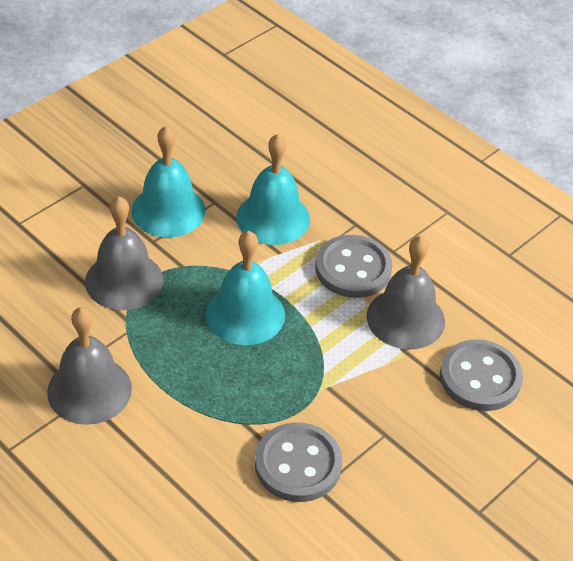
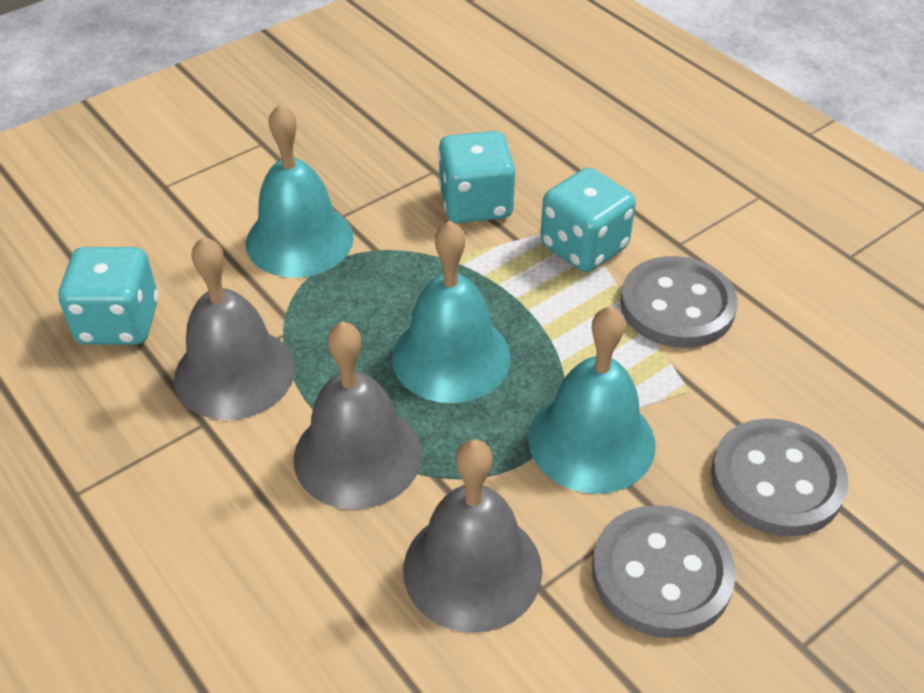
turquoise dice: none = 0 -> [58,247,159,345] [438,131,515,223] [540,168,636,272] = 3

